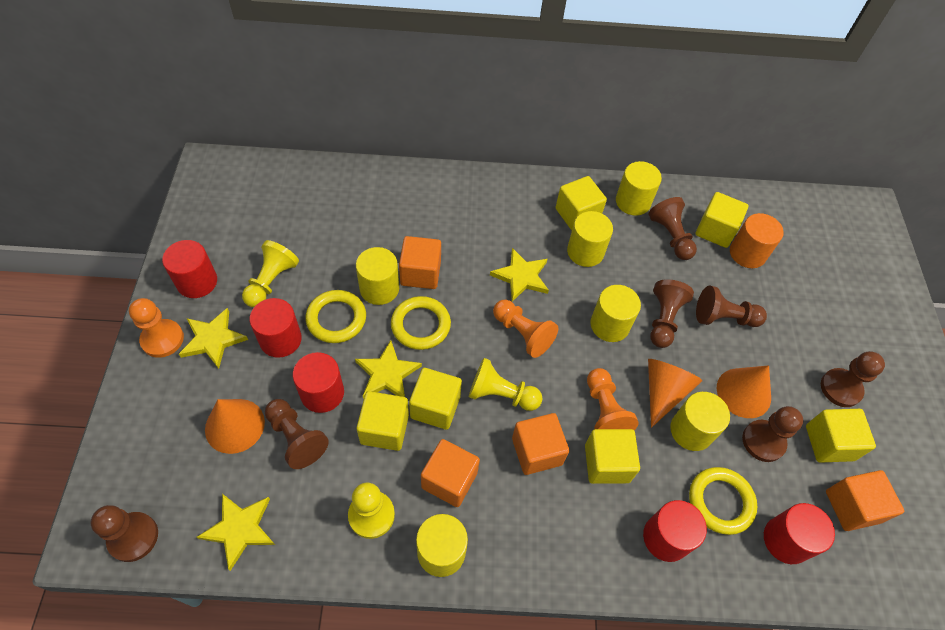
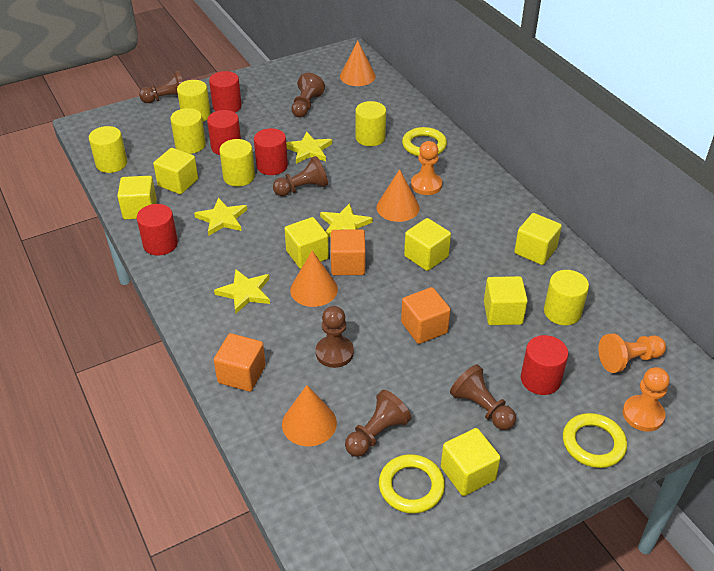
brown pawn: [91,505,158,562] [265,399,329,469] [648,197,697,260] [650,279,694,348] [696,285,767,327] [742,406,803,462] [821,351,885,407] = 7 -> [139,70,184,103] [273,156,328,196] [291,73,325,118] [316,306,354,368] [345,390,411,457] [450,365,516,430] = 6
orange cone: [205,399,265,454] [648,359,702,428] [717,365,771,418] = 3 -> [282,385,337,446] [290,251,338,307] [340,40,376,86] [377,169,420,222] = 4
orange cube: [399,236,441,289] [421,439,480,507] [512,413,569,475] [826,470,904,531] = 4 -> [214,333,266,392] [331,229,366,275] [401,287,451,344] = 3
orange cylinder: [730,213,784,268] = 1 -> none = 0
yellow cube: [356,391,409,451] [409,368,462,430] [556,176,607,230] [585,429,640,484] [695,192,748,248] [806,409,876,463] = 6 -> [117,176,157,220] [153,148,198,194] [284,217,329,269] [404,218,451,271] [441,428,501,496] [484,276,528,325] [514,213,562,265] = 7
yellow pawn: [242,240,299,307] [348,482,395,539] [469,358,543,411] = 3 -> none = 0

